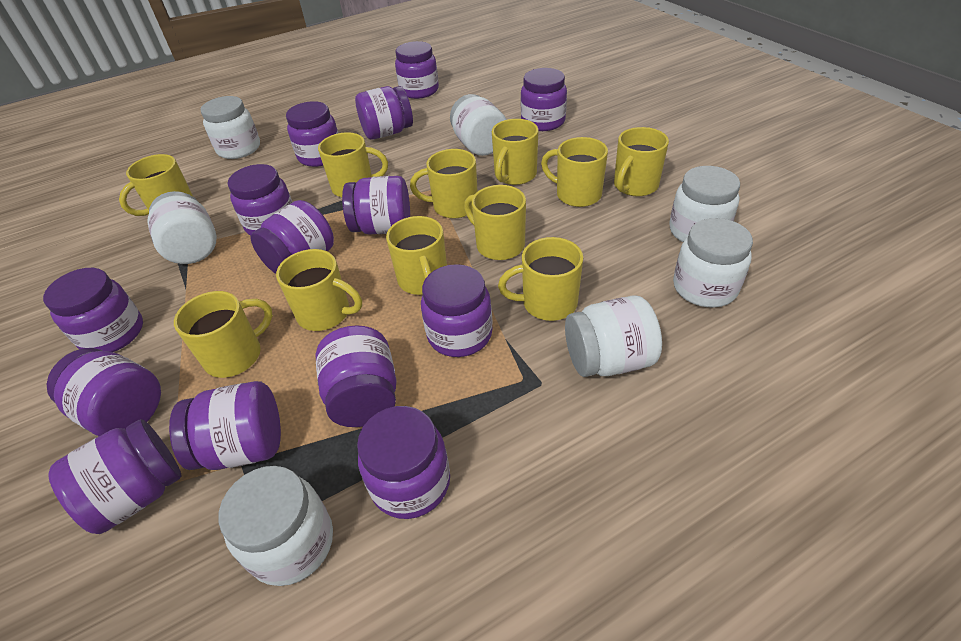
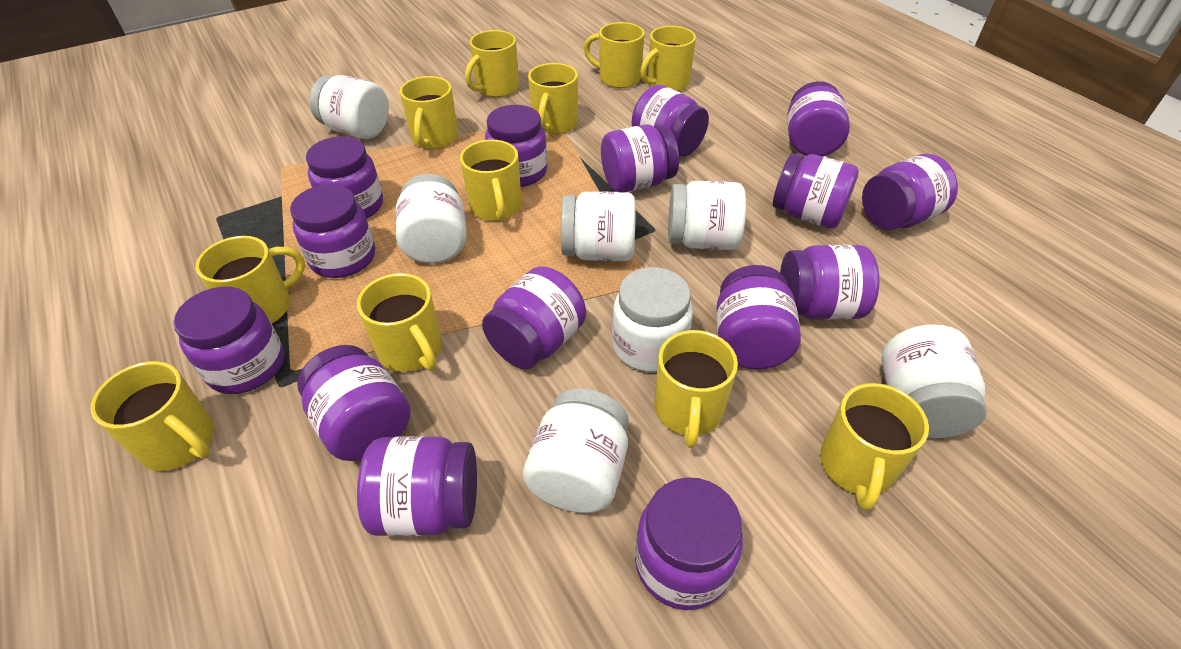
purple jar: [43,268,143,352] [47,348,161,436] [48,419,181,534] [169,381,281,470] [228,164,293,236] [251,200,334,274] [286,101,338,167] [315,325,397,427] [342,176,410,234] [355,86,413,140] [357,406,450,519] [395,41,439,99] [421,264,493,357] [521,68,567,131] = 14 -> [173,287,284,394] [290,184,375,278] [297,345,411,461] [306,136,383,219] [357,436,477,536] [482,266,586,369] [485,105,547,187] [601,124,679,192] [632,85,709,157] [635,477,743,610] [716,265,801,369] [773,153,859,228] [780,244,880,320] [787,81,850,156] [862,154,958,230] = 15

